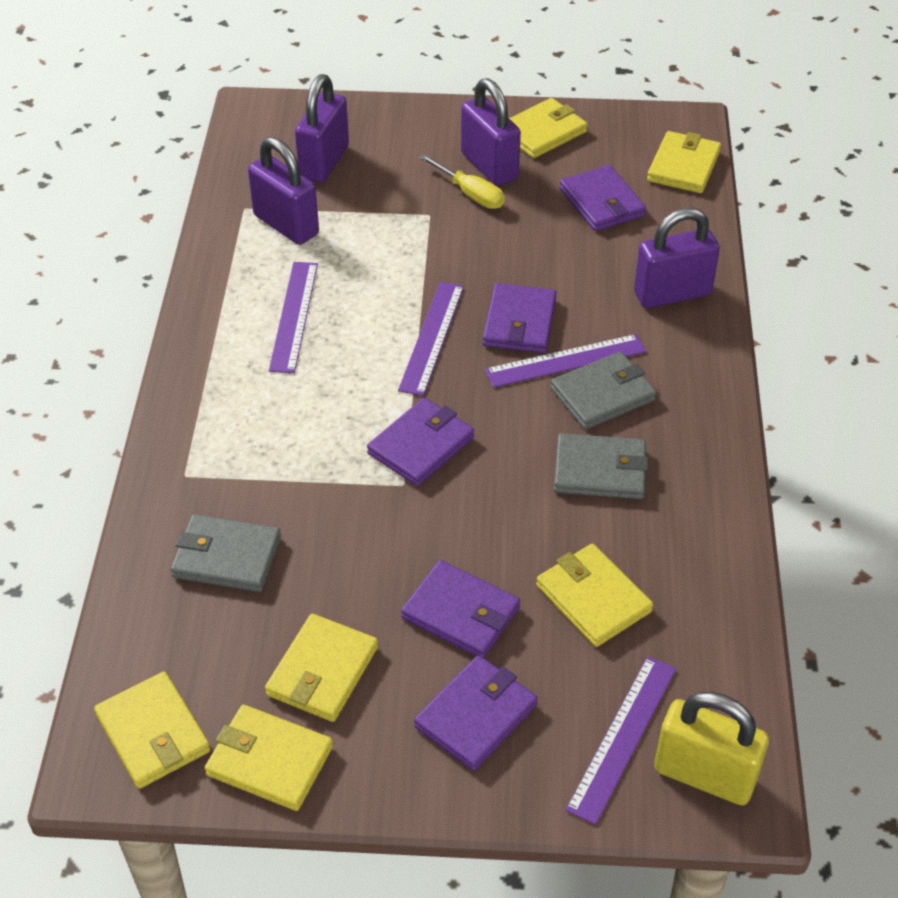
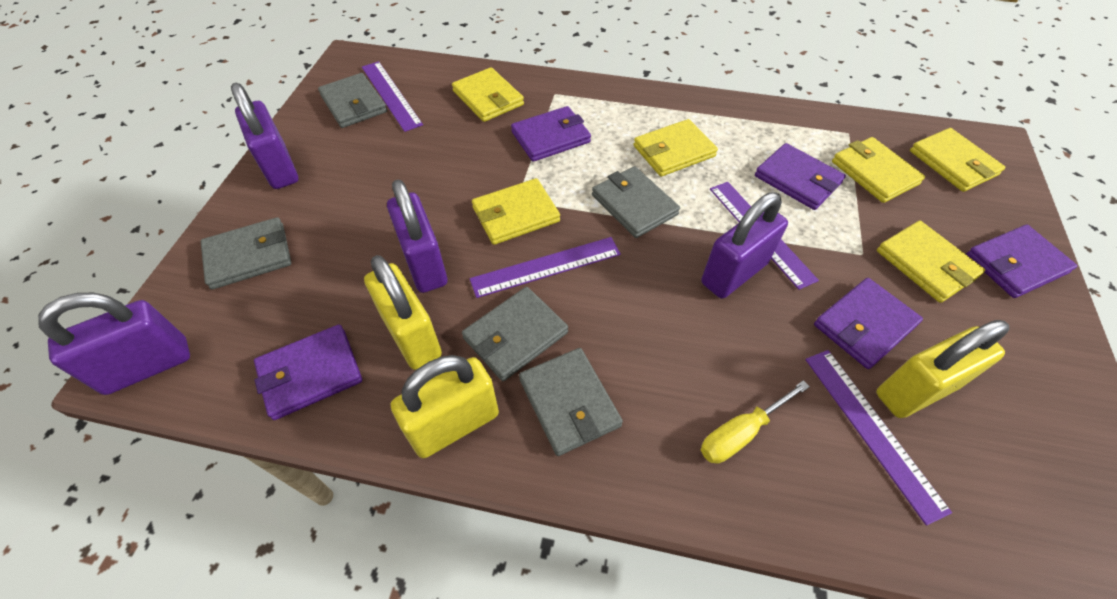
grey wallet: [170,514,281,592] [550,352,657,429] [554,433,648,499] = 3 -> [201,217,291,290] [318,73,387,128] [462,287,568,381] [519,348,623,456] [592,166,680,238] = 5
yellow padlock: [654,692,769,806] = 1 -> [364,255,442,370] [391,355,499,458] [876,320,1010,418] = 3

